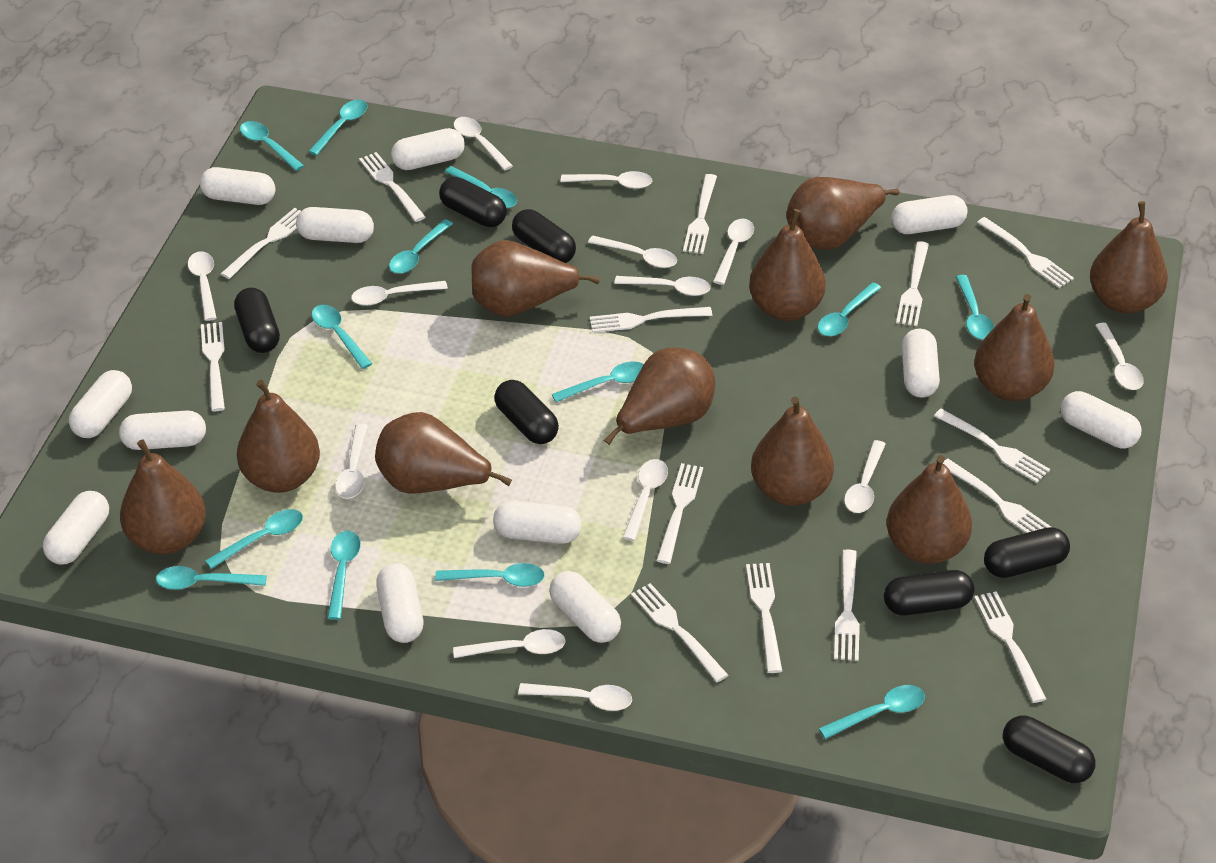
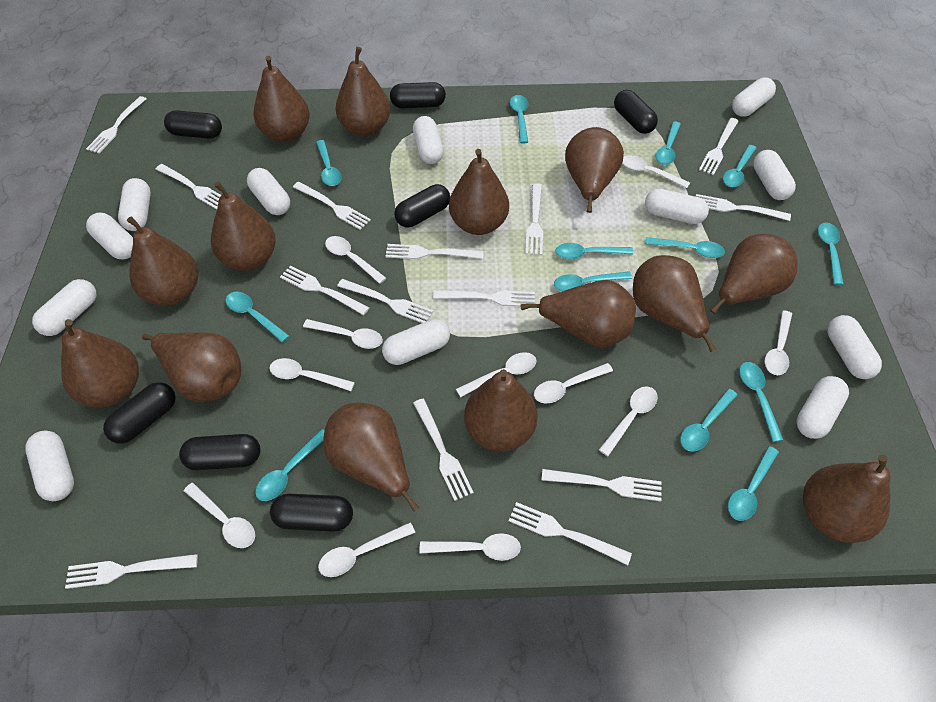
brown pear: [120,439,206,554] [237,380,320,493] [375,412,512,494] [472,240,600,317] [604,348,715,445] [749,209,826,321] [751,397,834,506] [787,177,900,250] [887,455,972,564] [974,294,1055,401] [1090,201,1168,314] = 11 -> [61,319,139,407] [127,216,198,306] [142,332,241,402] [211,182,276,271] [253,56,310,142] [323,403,419,512] [336,47,391,136] [449,149,509,235] [464,369,538,452] [520,280,636,348] [565,127,624,213] [633,255,716,352] [710,234,798,314] [803,455,891,543] = 14
white spoon: [188,251,217,321] [335,424,368,499] [351,281,448,306] [453,629,566,658] [454,117,513,170] [518,683,632,711] [561,171,652,189] [588,235,677,268] [614,276,711,296] [622,459,668,541] [713,219,754,285] [844,440,886,513] [1095,323,1144,390] = 13 -> [184,483,255,548] [270,358,355,391] [303,319,383,349] [318,522,415,577] [325,236,386,284] [420,533,521,561] [456,352,537,397] [534,363,613,403] [599,387,658,456] [622,155,690,188] [765,310,792,375] = 11

